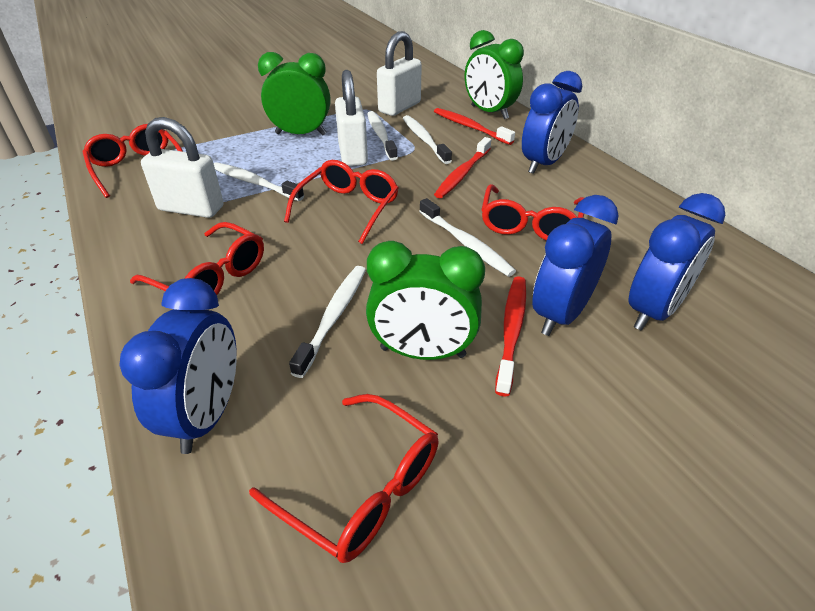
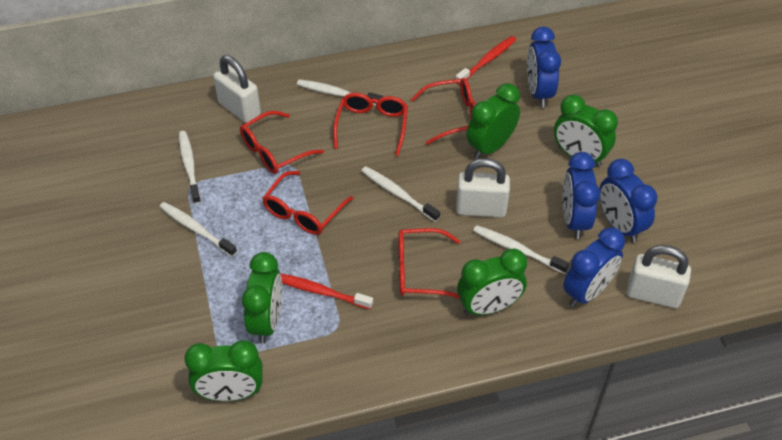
green clock: [258,52,330,135] [366,241,485,360] [465,30,524,119] = 3 -> [184,340,263,401] [242,252,282,344] [457,248,527,315] [467,83,520,159] [554,95,618,167] = 5
red toothbrush: [434,108,515,145] [434,137,491,198] [495,276,526,397] = 3 -> [280,273,373,310] [456,36,517,85] = 2

